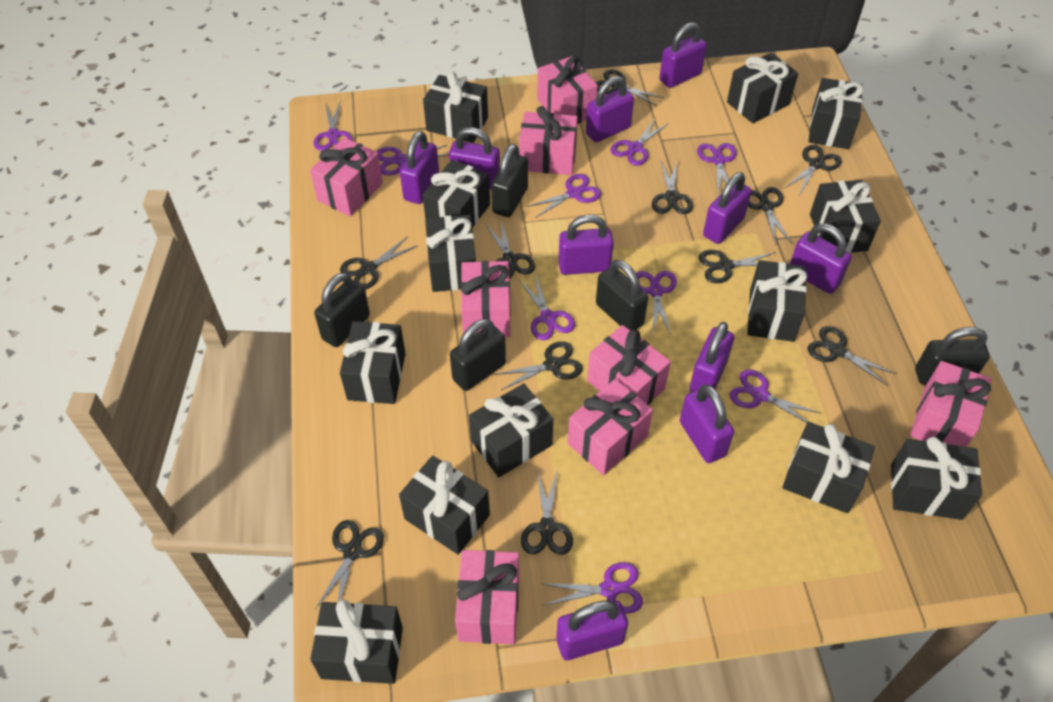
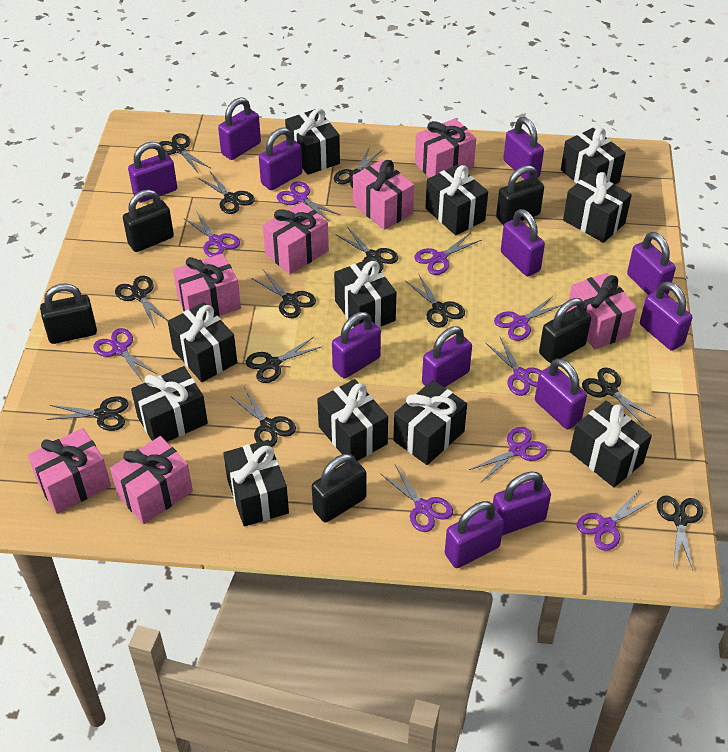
black gift: [310,600,403,684] [340,321,406,404] [399,456,490,555] [423,71,488,143] [423,160,490,228] [425,215,476,292] [469,383,553,477] [727,52,798,123] [747,260,807,342] [782,422,875,513] [808,78,864,149] [810,180,881,253] [891,437,982,520] = 13 -> [131,366,208,442] [168,302,237,382] [223,440,289,527] [285,108,340,175] [317,379,388,461] [334,258,396,328] [393,380,467,465] [425,165,488,235] [561,128,626,185] [563,172,632,243] [570,401,652,487] = 11
black scissors: [315,520,384,609] [340,236,418,289] [485,220,535,279] [494,341,583,390] [521,469,573,555] [596,69,664,106] [652,161,693,214] [698,250,776,283] [748,187,792,245] [785,145,842,195] [808,326,896,386] = 11 -> [46,396,129,431] [115,276,168,328] [159,133,210,174] [198,172,255,214] [230,387,296,447] [246,337,321,383] [251,270,316,318] [334,146,382,188] [335,227,398,271] [406,275,465,328] [582,367,656,426] [657,495,703,570] = 12
pink gift: [310,137,383,216] [455,550,519,644] [461,261,511,337] [519,106,578,175] [537,56,598,124] [568,379,653,475] [587,325,671,405] [910,361,992,447] = 8 -> [28,428,111,514] [110,436,193,524] [173,254,241,316] [263,202,329,274] [353,160,414,230] [415,118,476,178] [567,273,637,349] = 7
purple padlock: [400,131,439,204] [449,127,500,190] [556,601,628,660] [558,214,614,275] [586,76,634,142] [659,22,707,88] [680,385,734,463] [689,322,734,392] [703,172,751,244] [790,224,852,294] = 10 -> [128,142,177,203] [218,97,261,160] [259,128,302,190] [332,312,381,378] [422,326,472,388] [445,501,504,568] [493,471,551,535] [501,209,545,276] [503,117,544,180] [535,358,587,429] [627,232,676,295] [640,281,692,351] = 12

